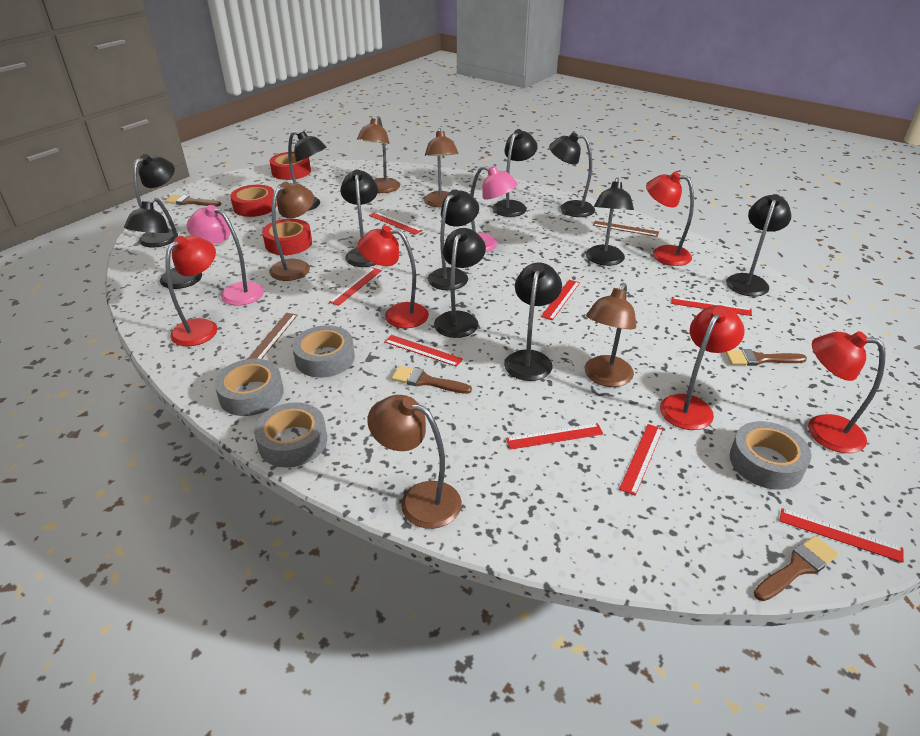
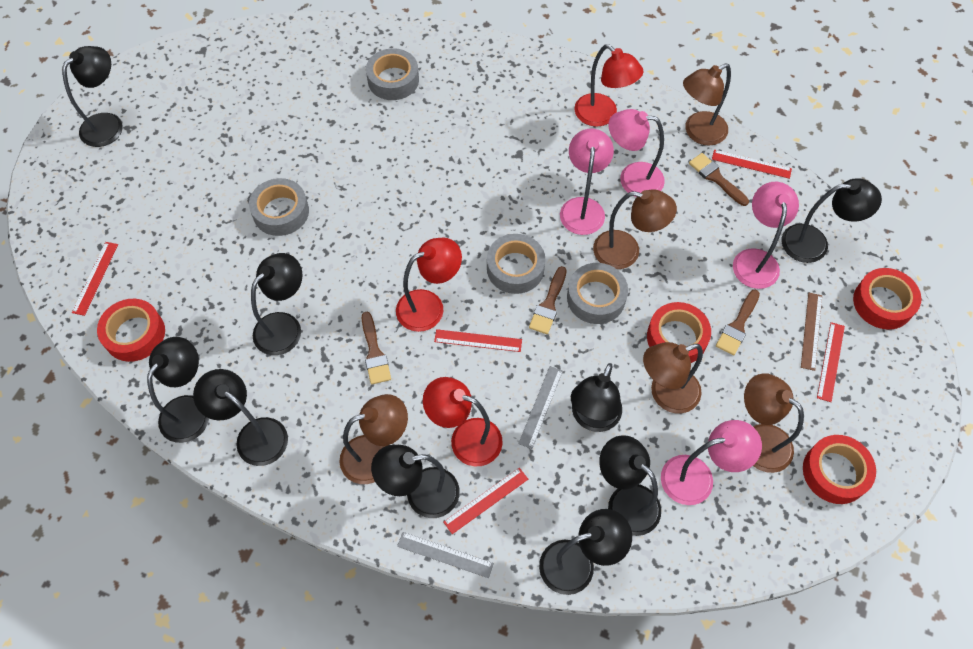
black lamp: [124,197,202,289] [133,154,178,248] [288,131,326,211] [340,169,378,267] [428,189,479,290] [434,228,486,338] [492,129,538,217] [504,262,562,381] [549,132,595,217] [586,177,634,266] [726,194,792,297] = 11 -> [62,46,123,147] [147,337,209,443] [193,369,288,466] [251,253,302,355] [371,445,460,518] [539,509,632,595] [571,363,622,432] [599,435,661,536] [782,178,882,263] = 9
brown ruler: [248,313,298,359] [593,221,659,237] = 2 -> [801,293,822,371] = 1
grey ruler: none = 0 -> [397,532,494,578] [518,366,563,449] = 2
pink lamp: [187,205,264,306] [470,166,518,252] = 2 -> [560,129,614,235] [609,109,665,197] [661,420,762,505] [733,182,799,289] = 4
red lamp: [165,236,218,346] [357,226,429,328] [646,172,694,266] [660,305,745,430] [808,331,885,453] = 5 -> [396,238,462,332] [423,377,503,466] [574,44,644,127] = 3
red ruler: [329,267,382,306] [369,212,423,235] [384,335,463,367] [506,423,603,450] [541,280,580,320] [619,424,663,496] [671,297,752,316] [780,508,904,563] = 8 -> [72,242,118,316] [434,329,522,352] [444,468,528,534] [712,150,792,179] [817,322,845,402] = 5
red tape: [230,185,277,217] [262,219,312,255] [269,152,311,180] = 3 -> [97,299,165,362] [647,302,711,363] [803,435,876,504] [853,268,921,330] = 4

